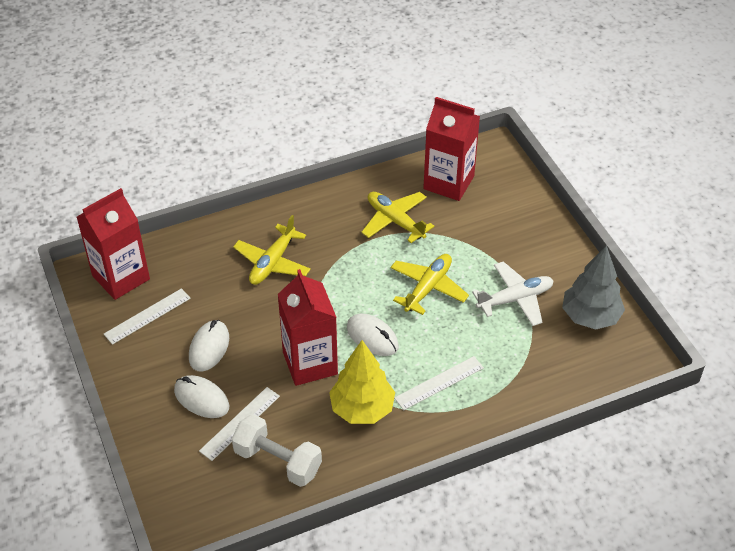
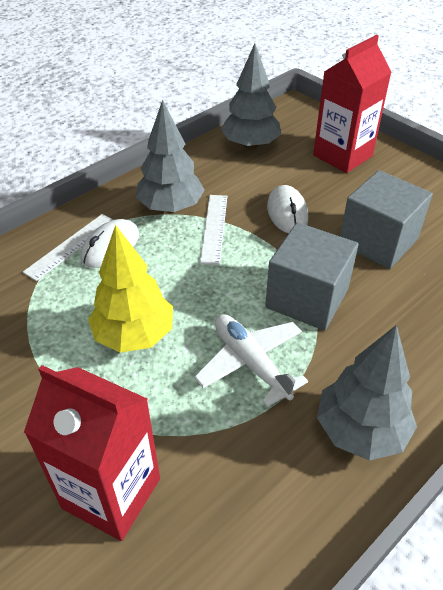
grey cube: none = 0 -> [265,222,359,331] [340,170,433,269] = 2
grey tree: [562,245,625,330] = 1 -> [136,100,205,213] [221,43,281,150] [317,325,417,461] = 3
red carton: [77,188,150,300] [278,269,338,386] [423,97,480,201] = 3 -> [24,365,160,541] [313,35,391,173] = 2
white dumbbell: [232,414,322,487] = 1 -> none = 0
white mouse: [174,375,229,418] [189,320,229,372] [347,313,399,356] = 3 -> [81,219,139,268] [267,185,308,233] = 2
white ruler: [104,288,191,345] [199,387,280,461] [394,356,484,410] = 3 -> [23,214,113,281] [200,195,227,265] = 2
yellow plane: [233,215,311,285] [362,192,434,243] [390,254,469,315] = 3 -> none = 0

